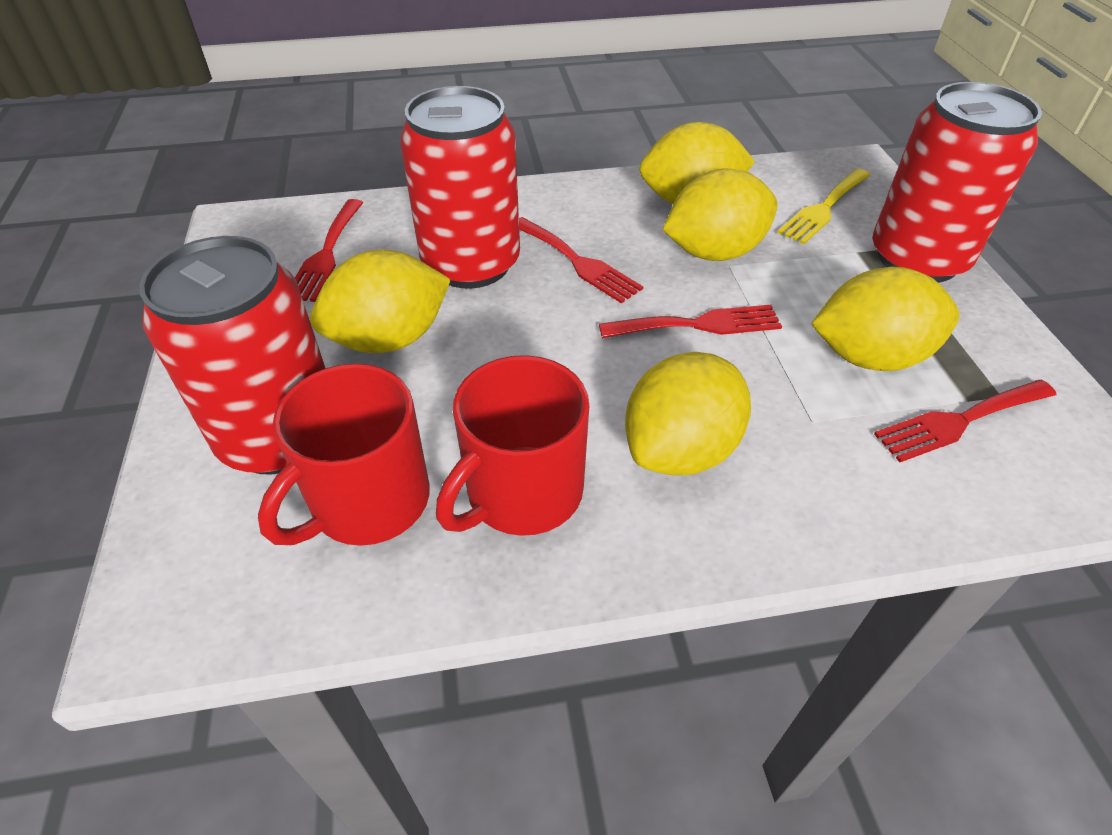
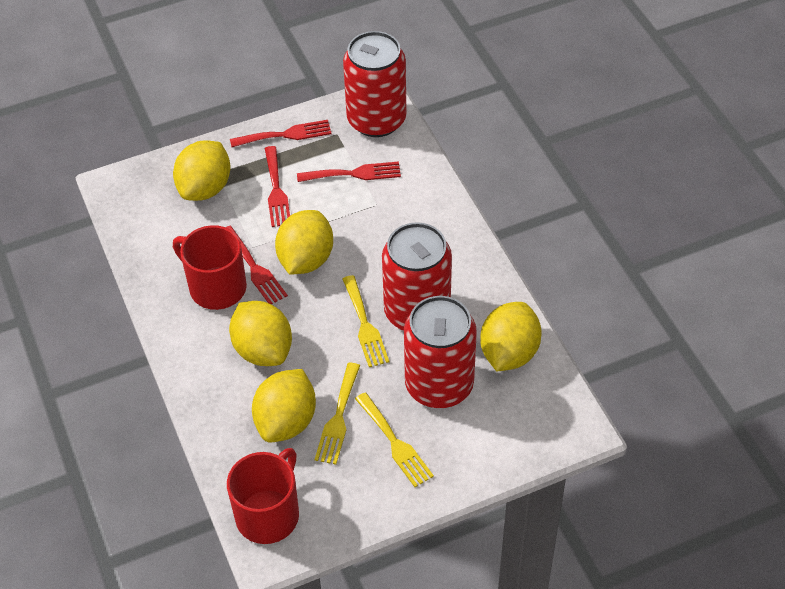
yellow fork: [777,169,871,244] = 1 -> [314,363,360,465] [343,275,389,367] [355,392,434,487] = 3

